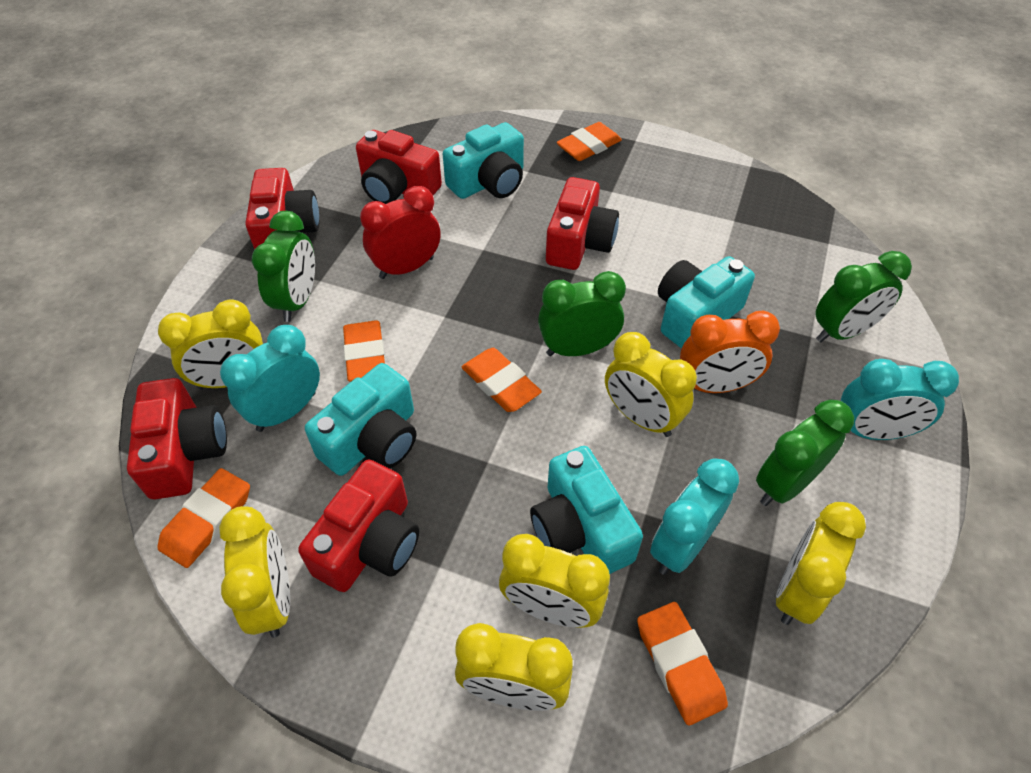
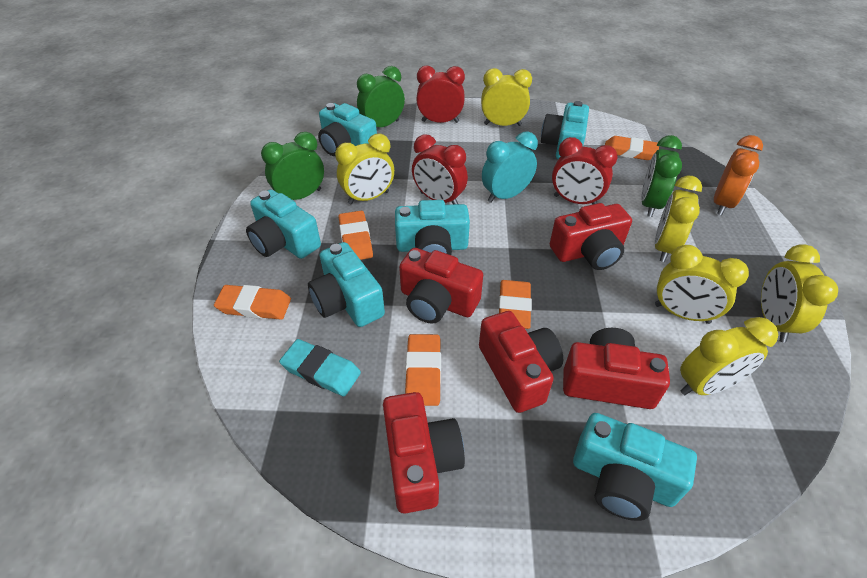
green clock: [252,211,315,322] [538,271,626,356] [756,400,854,506] [815,251,912,342] = 4 -> [261,132,324,200] [357,66,405,127] [641,135,682,217] = 3
red clock: [360,186,440,279] = 1 -> [412,134,468,204] [416,65,465,123] [552,137,618,204] = 3
turquoise camera: [305,363,416,476] [443,122,524,199] [530,446,643,574] [658,256,755,349] = 4 -> [246,190,321,259] [308,242,385,327] [318,103,377,156] [395,200,470,255] [541,101,589,159] [573,413,697,521] = 6
turquoise clock: [220,325,320,432] [650,458,739,575] [841,359,959,440] = 3 -> [482,131,538,203] = 1
turquoise eraser: none = 0 -> [279,339,361,396] = 1

